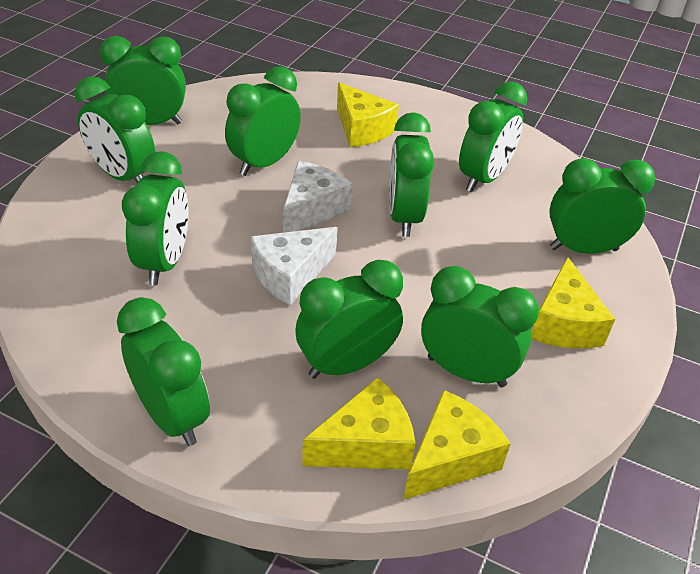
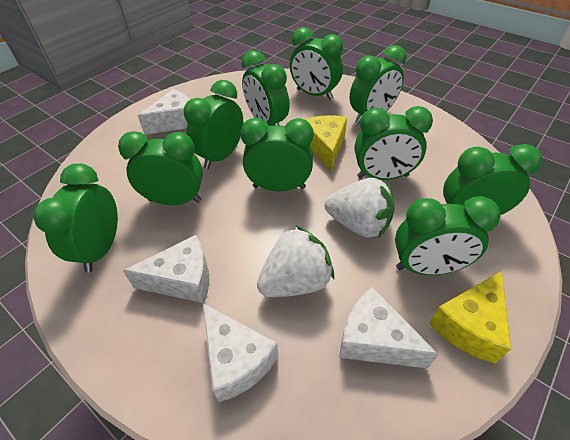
white cheese: [251,227,338,305] [283,161,353,233] = 2 -> [123,235,209,303] [138,89,190,135] [203,303,278,402] [339,287,439,369] = 4
white strawberry: none = 0 -> [257,225,334,297] [325,178,395,238] = 2
yellow cheese: [302,377,415,470] [337,83,399,147] [403,390,511,500] [531,257,615,349] = 4 -> [304,115,347,171] [429,271,511,363] = 2

